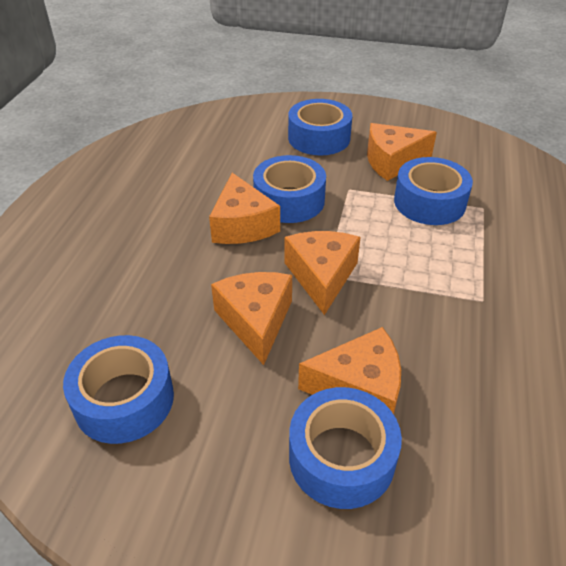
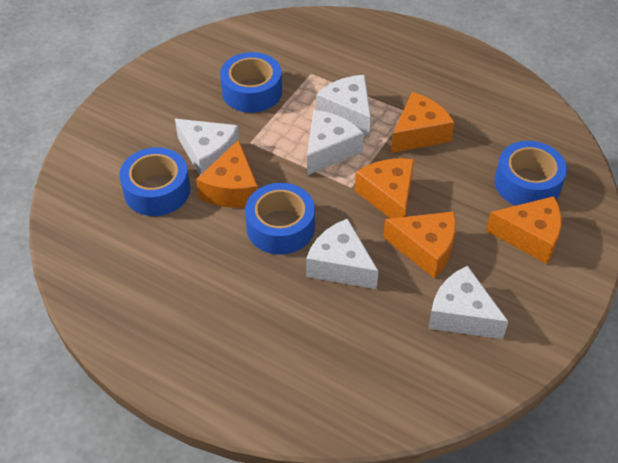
blue tape: [63,335,174,444] [253,155,326,223] [288,99,352,155] [289,387,402,509] [394,157,473,225] = 5 -> [119,147,190,216] [220,52,282,113] [245,183,315,255] [495,141,567,206] = 4
white cheese: none = 0 -> [175,119,239,175] [306,219,378,289] [307,110,364,175] [316,75,371,137] [428,266,509,339] = 5

